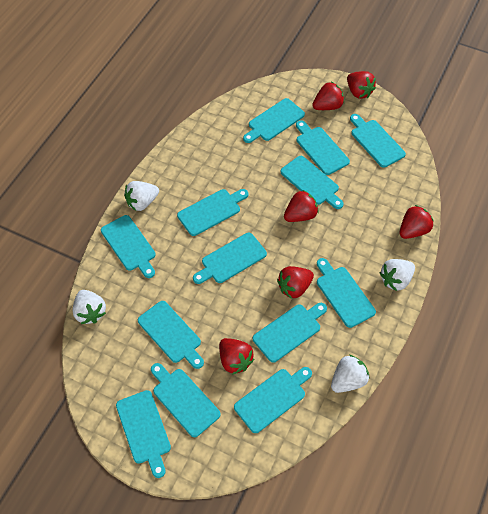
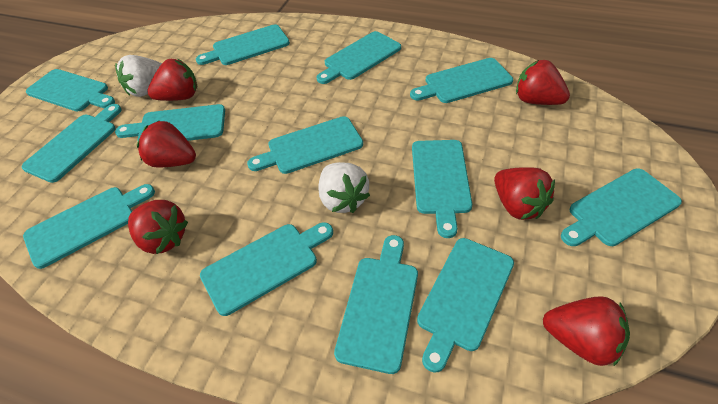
white strawberry: [72,290,106,324] [124,181,159,211] [331,355,369,393] [379,259,415,291] = 4 -> [115,55,162,97] [318,162,370,213] = 2

